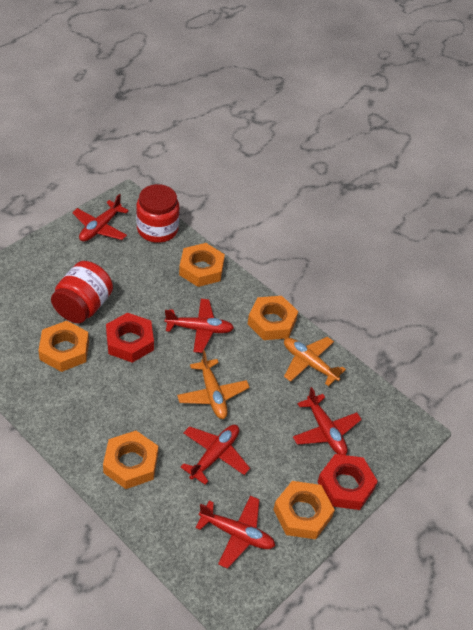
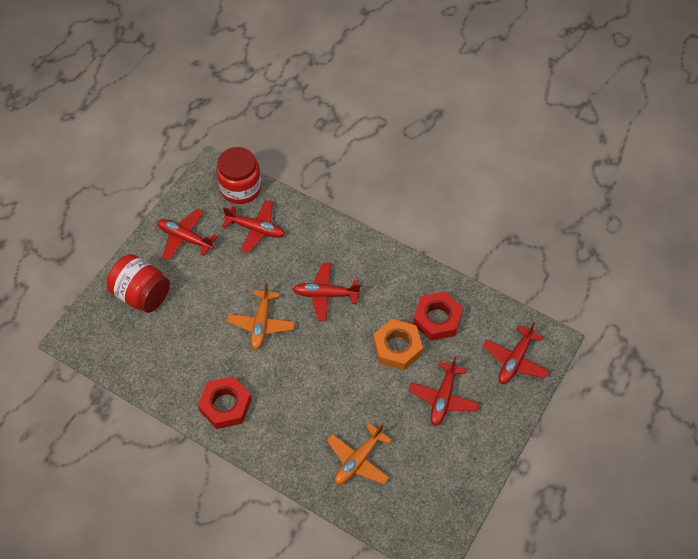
orange nut: [38,321,89,372] [103,431,158,489] [179,243,225,287] [248,296,298,340] [273,481,335,539] = 5 -> [373,319,423,370] = 1

